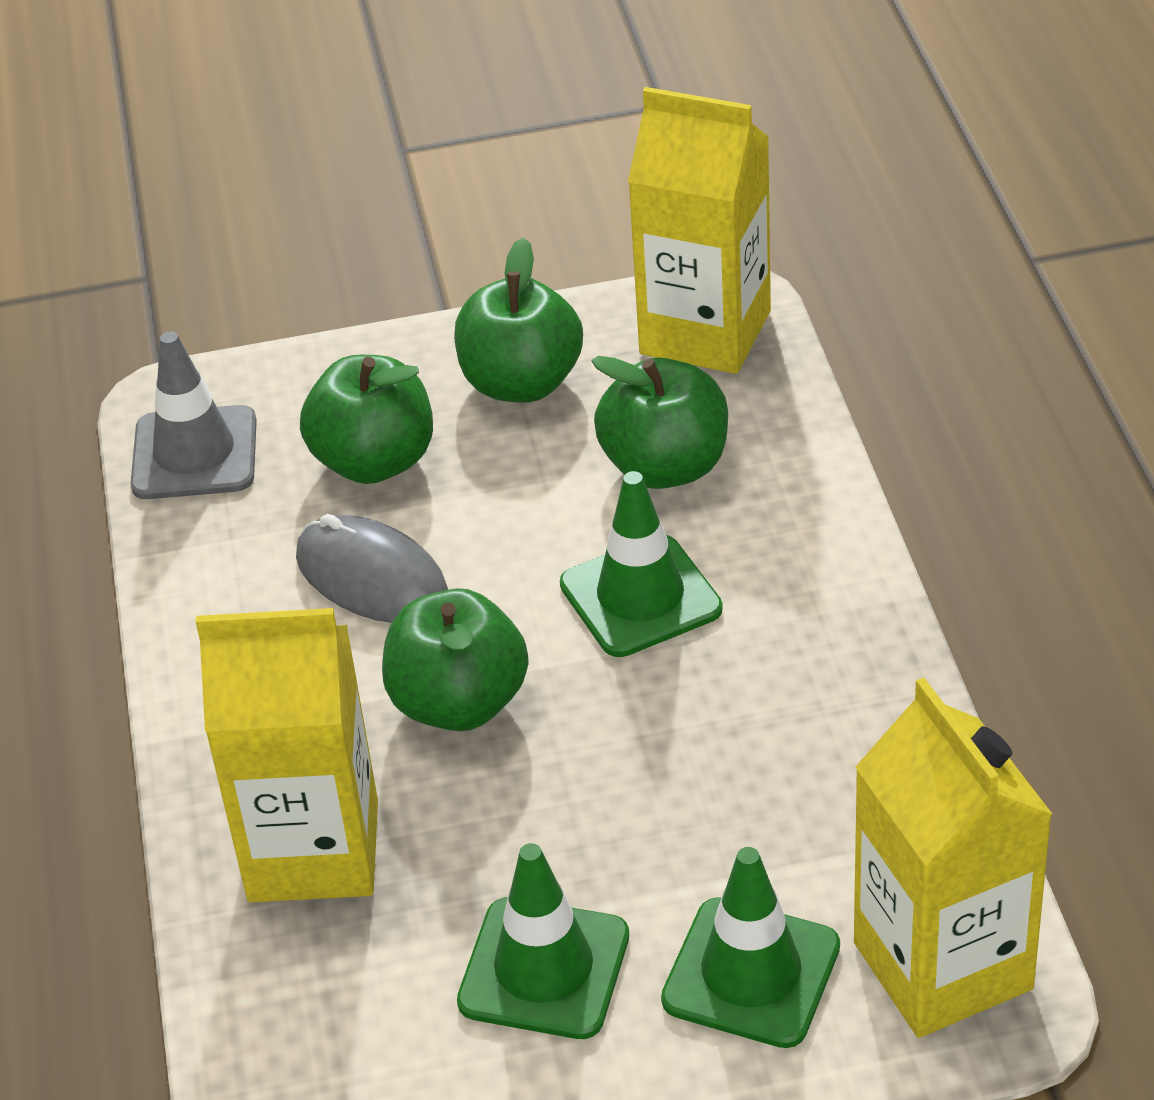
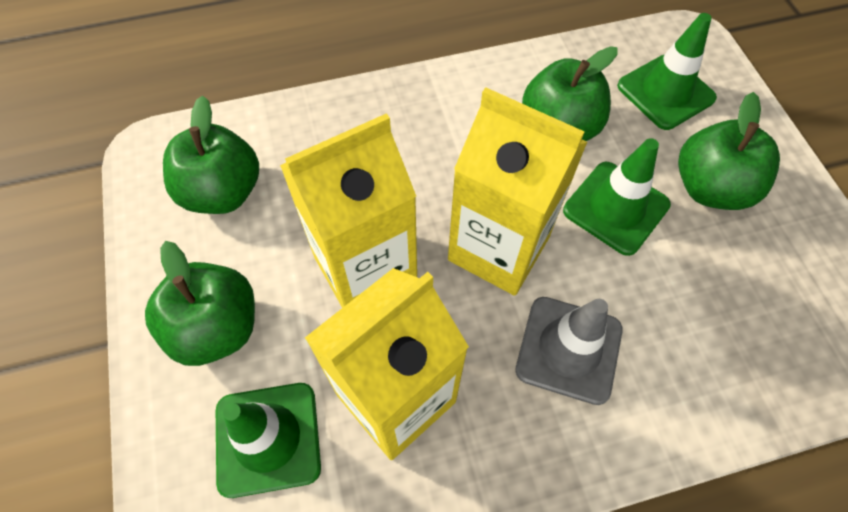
grey mouse: [296,514,448,623] = 1 -> none = 0

